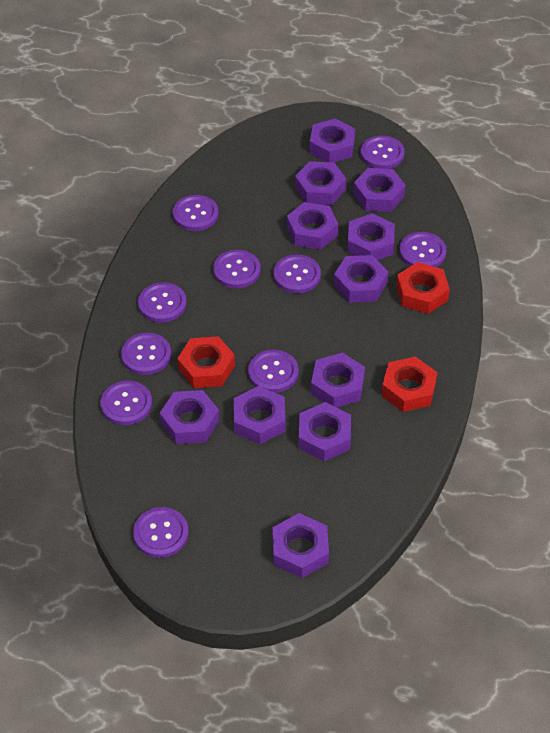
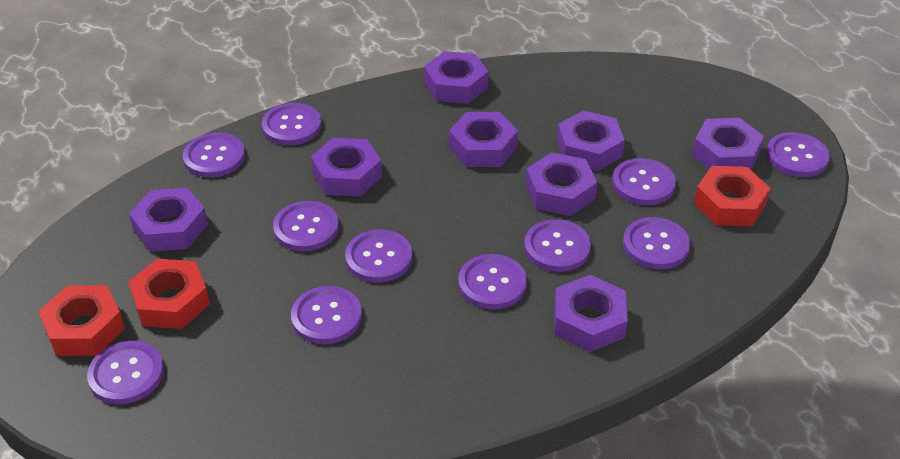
purple button: [100,381,152,425] [121,333,171,375] [133,507,189,558] [138,282,187,323] [173,195,219,231] [213,250,261,288] [248,350,299,393] [273,254,321,293] [360,136,405,169] [399,232,447,267] = 10 -> [87,341,164,404] [183,133,245,178] [262,103,322,146] [273,201,339,252] [291,286,362,344] [345,229,412,283] [458,254,527,310] [524,219,591,272] [612,158,676,205] [623,217,690,269] [766,132,830,177] = 11
purple nut: [160,390,219,444] [234,386,286,444] [273,513,329,578] [287,202,338,250] [295,161,346,205] [299,402,351,461] [309,118,355,163] [311,353,365,408] [334,255,388,303] [347,213,395,260] [353,168,406,212] = 11 -> [129,188,208,252] [311,138,382,197] [424,51,488,104] [449,112,518,167] [526,152,597,216] [554,275,628,352] [557,110,625,171] [692,118,764,170] = 8

